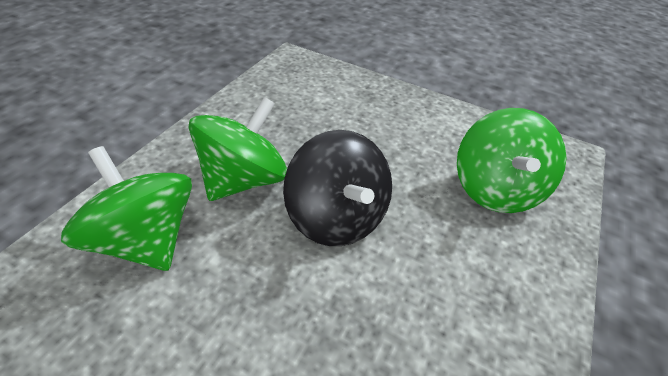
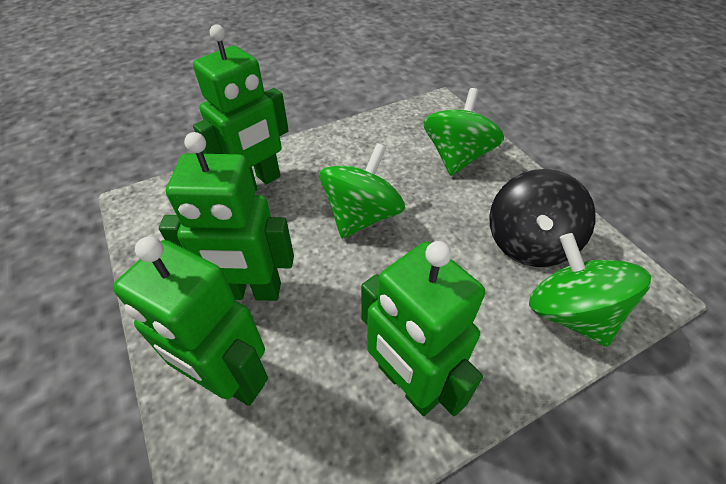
green robot: none = 0 -> [113,237,268,406] [159,132,294,301] [193,25,289,191] [361,241,485,416] = 4

